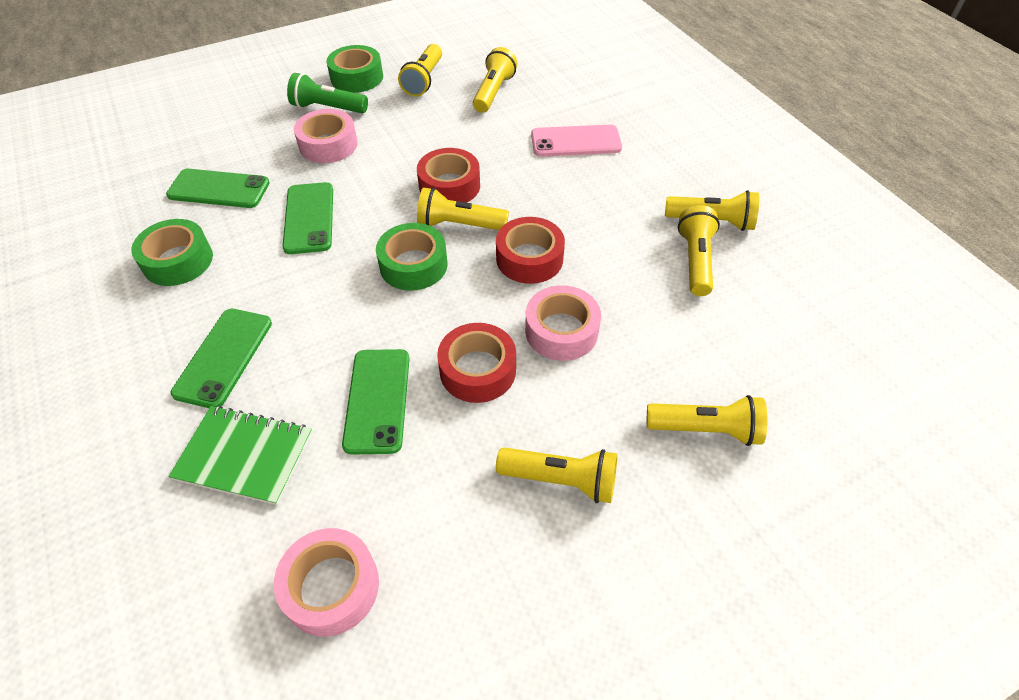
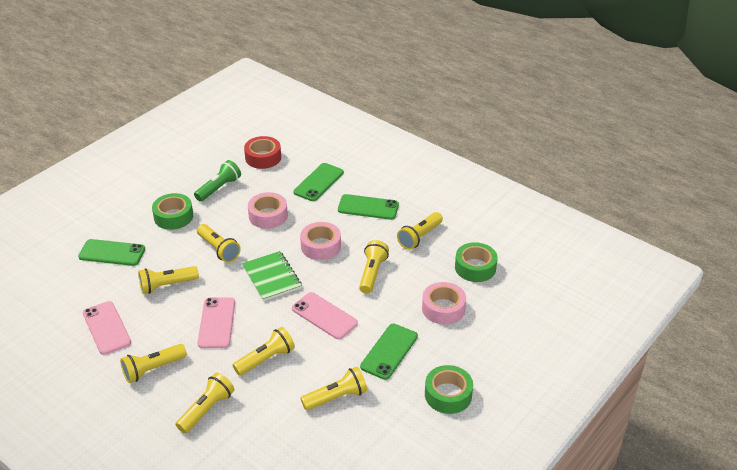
pink phone: [531,125,622,156] = 1 -> [83,301,131,355] [198,297,235,348] [292,292,358,339] = 3
red tape: [417,148,480,203] [437,323,516,403] [496,217,565,284] = 3 -> [244,136,281,169] = 1
yellow flashlight: [398,44,442,97] [417,187,509,230] [473,47,517,113] [496,447,617,503] [647,395,768,446] [665,190,759,231] [678,205,720,296] = 7 -> [120,344,187,383] [138,266,199,294] [176,372,234,433] [197,224,241,263] [233,327,295,376] [301,367,367,410] [359,240,389,294] [397,212,443,250] = 8

